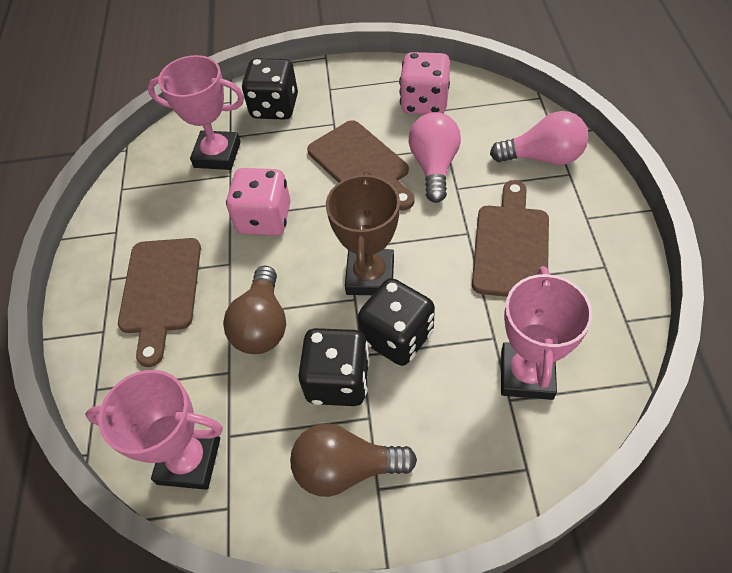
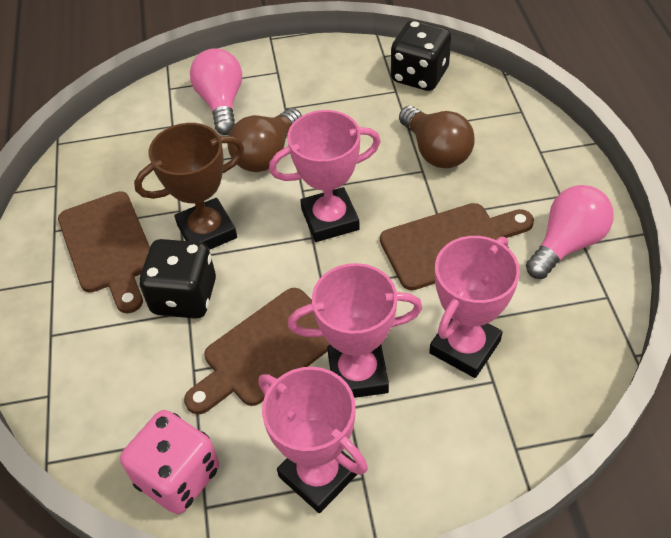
black dice: [241,58,298,120] [298,328,370,406] [357,278,435,366] = 3 -> [139,239,216,319] [391,20,451,91] = 2
pink dice: [226,168,291,236] [399,52,450,114] = 2 -> [120,410,219,514] = 1
pink trophy: [85,370,223,490] [147,55,244,170] [501,266,592,400] = 3 -> [259,367,368,513] [269,110,381,242] [288,263,423,398] [429,236,520,378] = 4

